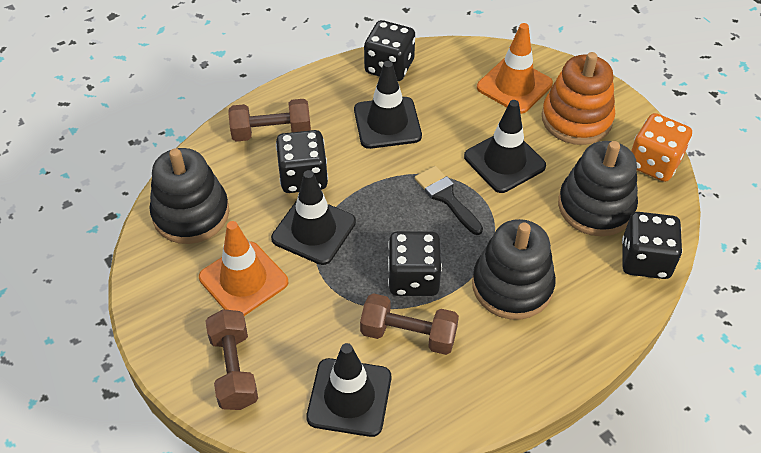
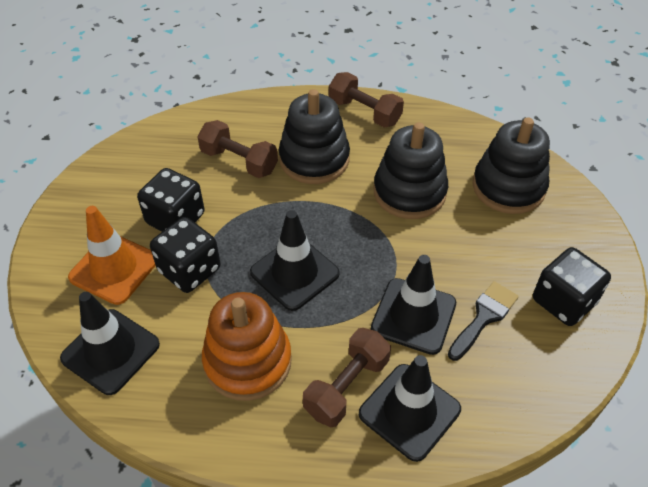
black dice: [276,130,328,193] [364,20,415,81] [388,231,442,296] [622,212,682,279] = 4 -> [137,168,204,232] [150,217,221,293] [533,247,611,326] = 3
orange dice: [631,113,692,182] = 1 -> none = 0
orange traffic cone: [199,221,288,316] [477,23,553,114] = 2 -> [68,206,156,305] = 1

